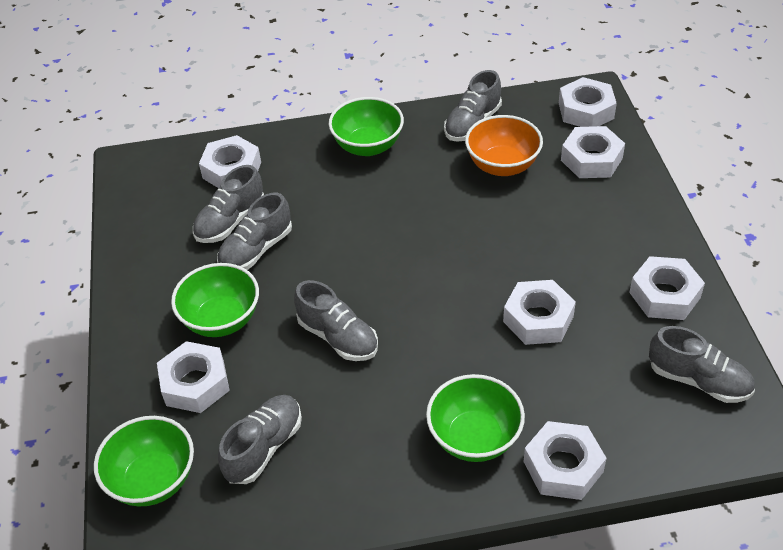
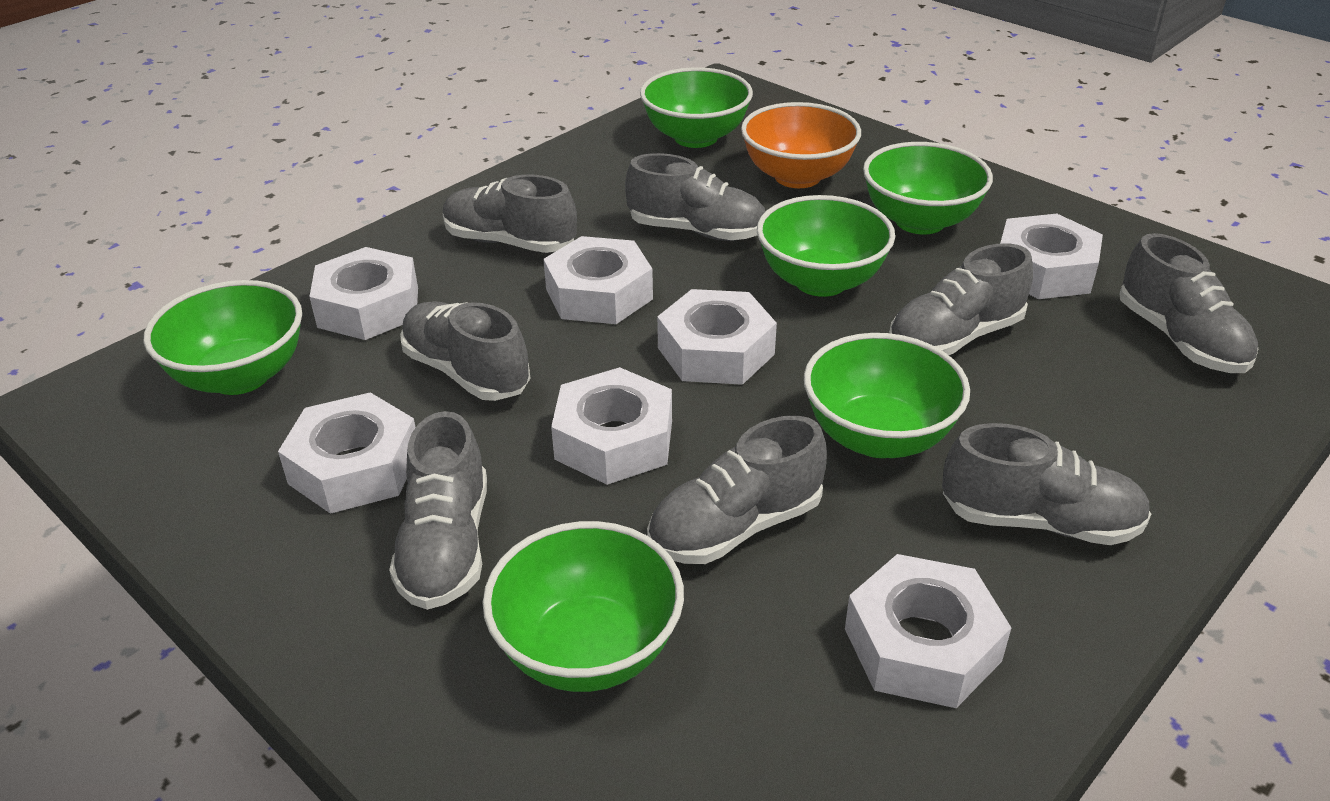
green bowl: [94,416,194,506] [171,263,259,337] [329,97,404,156] [426,374,525,462] = 4 -> [144,280,302,395] [483,521,684,692] [640,67,753,148] [757,195,895,297] [804,333,970,458] [863,142,993,234] = 6
grey shoe: [193,165,264,243] [217,193,292,270] [218,395,302,484] [294,280,378,361] [444,70,502,142] [649,326,755,403] = 6 -> [389,411,487,610] [400,301,530,401] [443,175,577,253] [625,153,765,241] [647,416,827,564] [889,243,1033,355] [942,423,1151,545] [1120,233,1258,373] = 8

